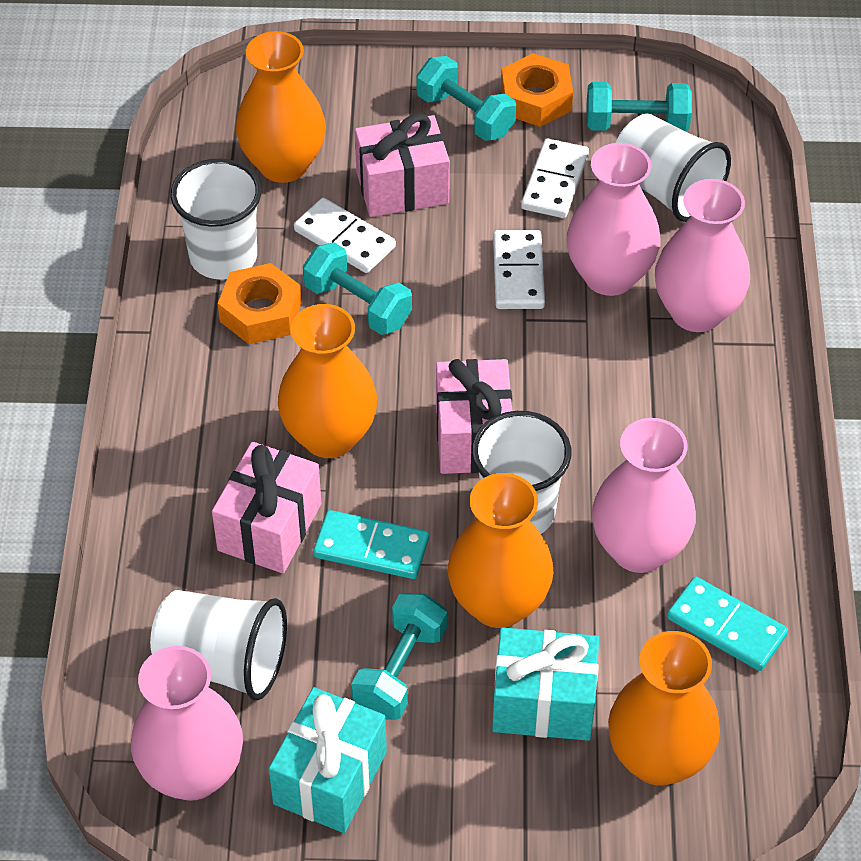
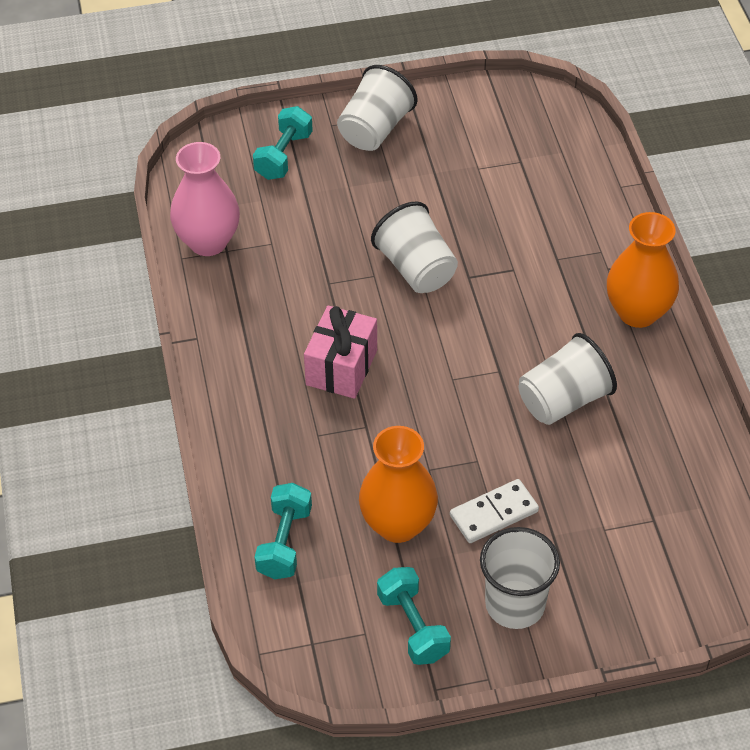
orange nut: [218,263,302,344] [501,53,573,127] = 2 -> none = 0
orange vase: [236,31,326,183] [278,304,377,458] [448,473,554,628] [608,631,720,786] = 4 -> [359,426,438,543] [607,212,679,328] = 2
pink gift: [212,442,321,574] [355,113,450,217] [436,359,512,474] = 3 -> [304,305,377,399] = 1
pink vase: [131,646,243,801] [567,143,660,296] [592,418,696,573] [655,179,750,332] = 4 -> [170,142,240,256] = 1
turquoise domino: [313,510,429,579] [667,577,788,671] = 2 -> none = 0
turquoise dumbbell: [303,242,412,335] [351,593,447,720] [416,56,516,141] [586,82,692,131] = 4 -> [253,106,313,180] [255,483,312,579] [377,567,451,665] = 3
turquoise gift: [269,687,387,833] [492,627,599,741] = 2 -> none = 0
white domino: [294,198,396,273] [493,230,545,309] [521,138,589,218] = 3 -> [450,479,539,543] = 1

